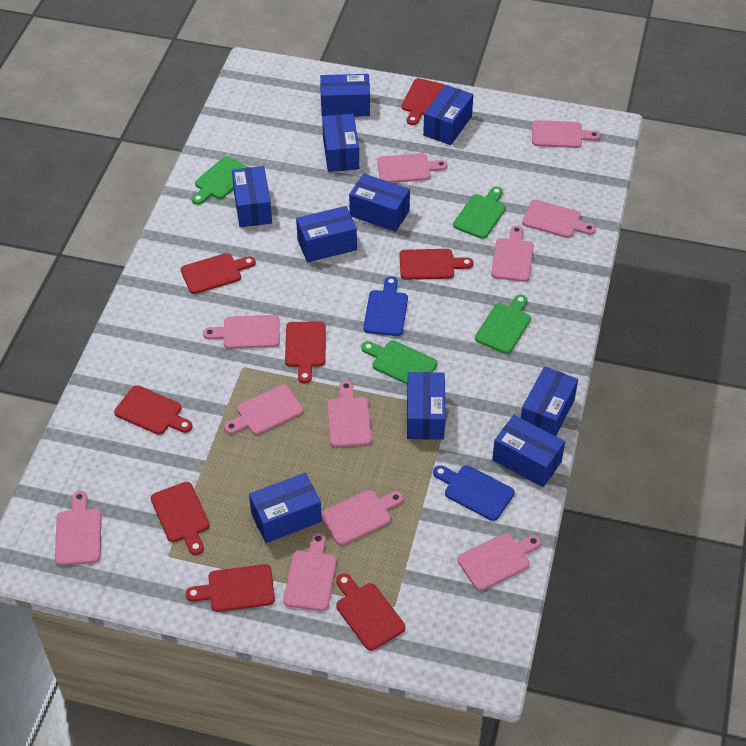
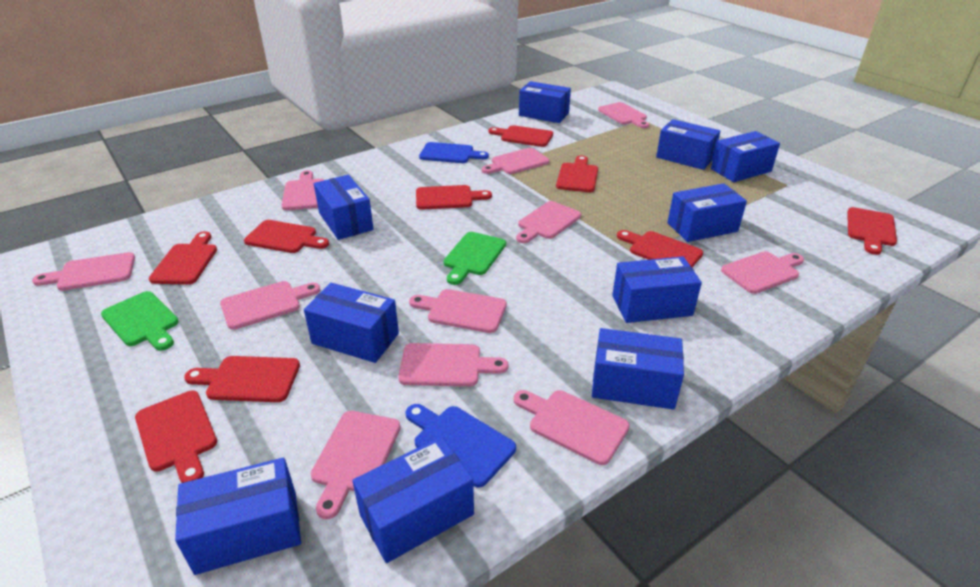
green cutting board: [192,156,248,205] [361,340,437,384] [453,187,506,239] [475,295,531,354] = 4 -> [101,291,179,351] [444,232,506,285] = 2
red cutting board: [114,385,192,435] [151,482,210,555] [181,253,256,294] [186,564,275,612] [285,322,326,383] [336,573,405,651] [399,249,473,280] [401,78,445,125] = 8 -> [135,391,217,483] [149,231,217,285] [184,356,300,402] [244,220,329,253] [416,185,492,210] [488,125,553,147] [556,155,598,192] [617,230,704,267] [847,207,897,255] = 9

